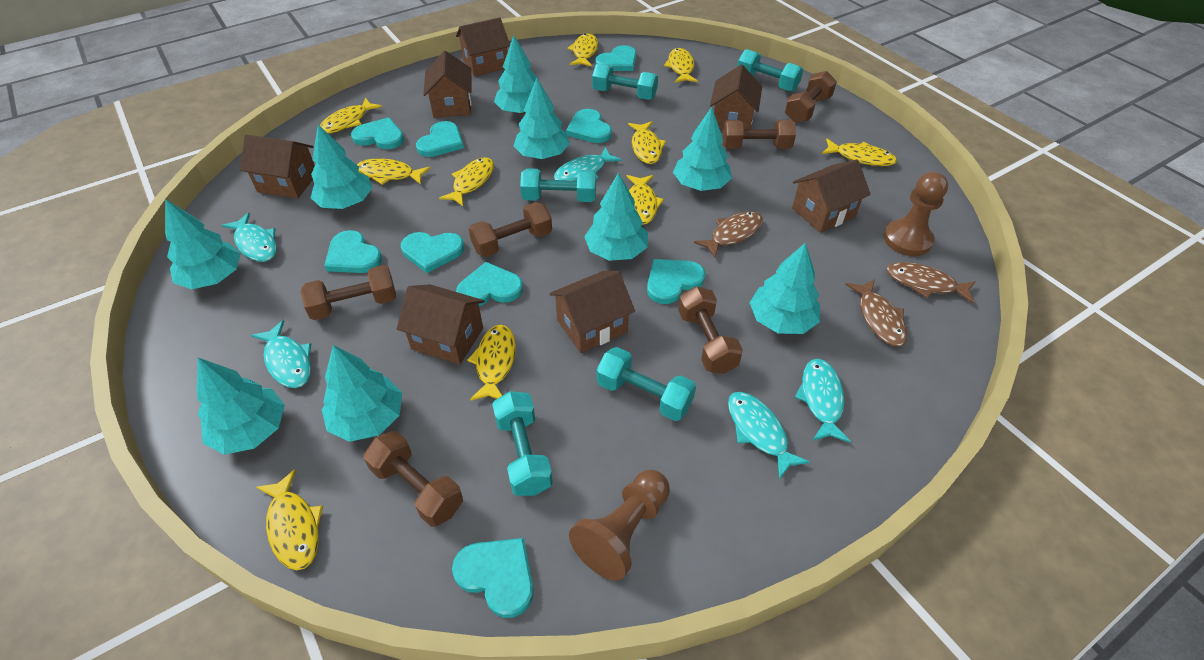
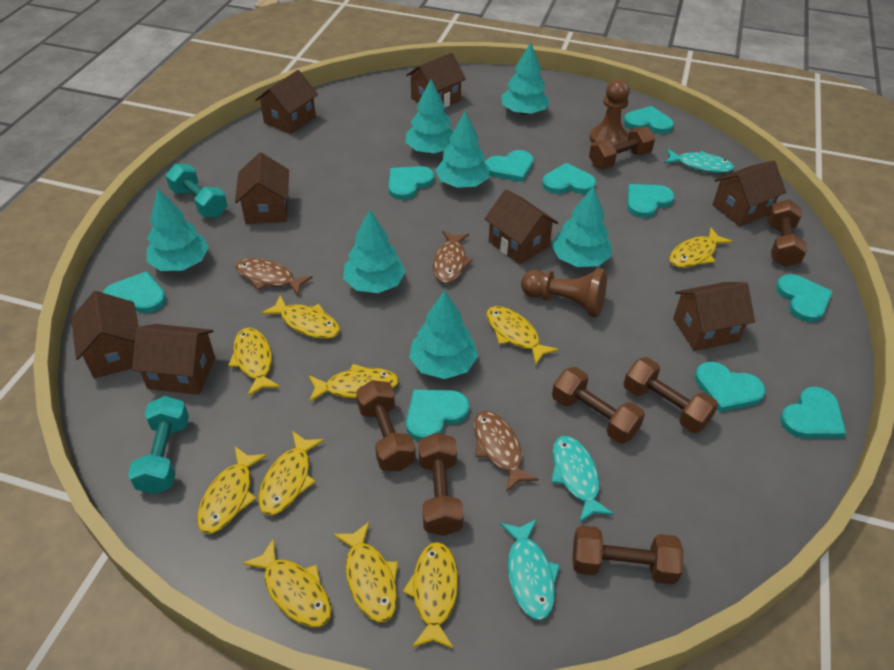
brown dumbbell: [300,265,396,320] [363,431,463,527] [469,202,552,257] [678,286,743,374] [722,120,796,149] [785,71,837,123] = 6 -> [356,380,416,471] [419,433,464,536] [552,367,645,444] [572,525,684,585] [589,127,655,169] [623,357,718,433] [767,200,807,267] = 7
brown house: [240,135,315,198] [397,284,485,365] [423,51,471,118] [456,18,510,76] [549,271,635,353] [710,65,762,130] [792,160,871,233] = 7 -> [71,291,139,378] [132,324,215,395] [235,153,289,224] [255,70,318,134] [406,53,466,108] [485,189,558,264] [673,282,755,351] [712,160,786,227] = 8
turquoise dumbbell: [492,391,553,496] [520,168,596,202] [592,64,658,100] [597,347,696,421] [737,49,803,92] = 5 -> [128,396,189,494] [166,164,227,218] = 2
turquoise fish: [221,213,277,262] [251,320,311,388] [554,147,622,181] [728,392,810,479] [795,359,851,443] = 5 -> [500,519,560,620] [551,436,614,523] [664,149,734,173] = 3
turquoise heart: [324,230,382,273] [351,117,404,149] [401,232,464,273] [416,121,464,157] [452,538,534,618] [456,262,523,306] [566,109,612,143] [595,45,636,71] [647,259,706,304] = 9 -> [103,271,166,313] [388,166,434,200] [406,389,469,441] [485,150,534,182] [542,163,596,194] [624,106,674,134] [627,184,674,218] [695,362,765,412] [776,274,833,322] [780,387,846,438] = 10
turquoise tree: [165,199,241,289] [197,358,285,455] [310,125,373,209] [322,345,402,442] [494,36,539,114] [514,78,570,159] [584,172,648,261] [673,107,732,191] [749,243,820,334] = 9 -> [146,189,209,271] [343,209,406,293] [405,79,453,154] [409,291,478,379] [435,111,489,188] [501,43,550,115] [552,186,612,267] = 7

